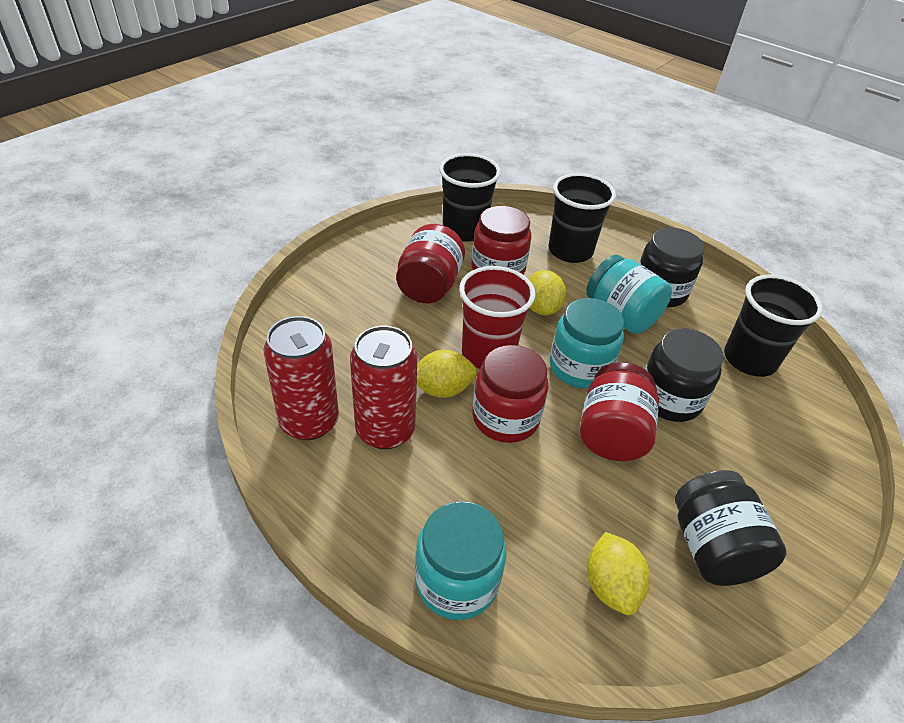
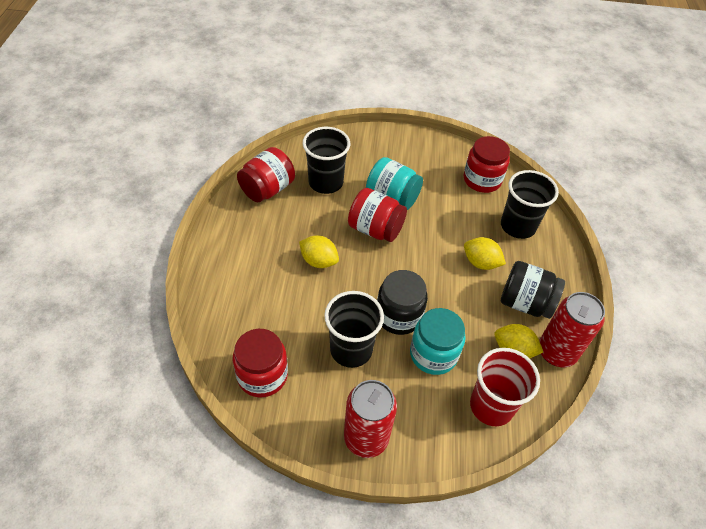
black jar: [639,227,704,308] [645,328,723,422] [675,470,786,586] = 3 -> [377,270,428,335] [501,261,565,319] = 2
turquoise jar: [415,501,506,620] [550,298,624,389] [586,255,672,334] = 3 -> [366,157,423,210] [410,308,466,375] = 2

